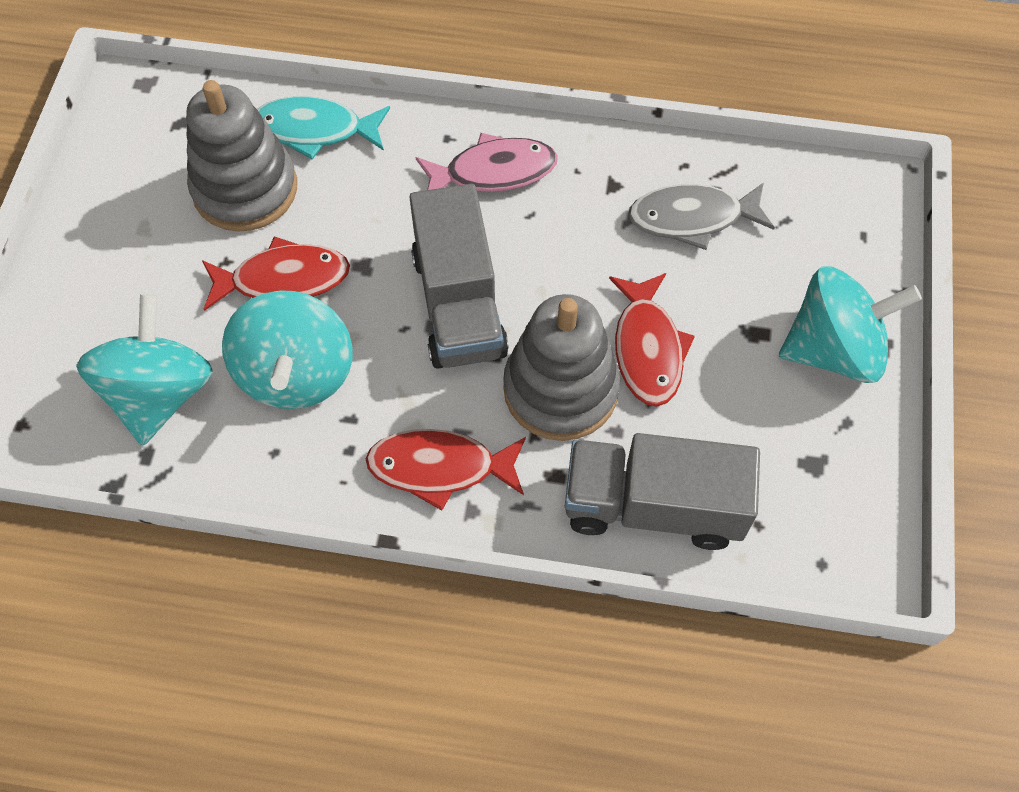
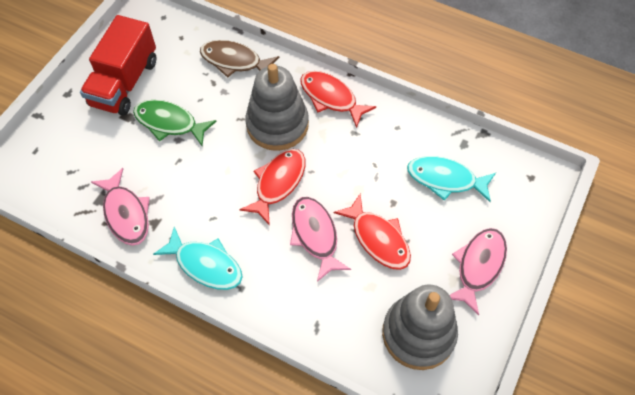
brown fish: none = 0 -> [200,40,280,78] = 1
green fish: none = 0 -> [133,100,217,146] = 1
grey fish: [628,182,775,250] = 1 -> none = 0
grey truck: [409,184,509,369] [565,433,760,550] = 2 -> none = 0
pink fish: [416,133,558,192] = 1 -> [91,168,150,246] [290,197,351,282] [450,228,507,315] = 3
red truck: none = 0 -> [80,15,156,116] = 1
turquoise fish: [257,96,390,159] = 1 -> [153,227,242,290] [407,156,496,202] = 2
turquoise spinning top: [76,294,213,446] [222,290,353,409] [779,266,922,383] = 3 -> none = 0

